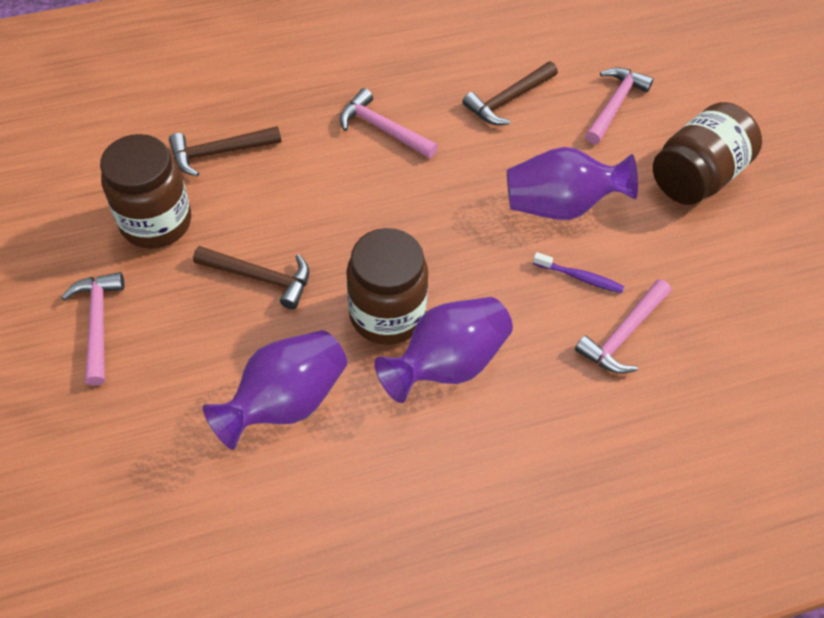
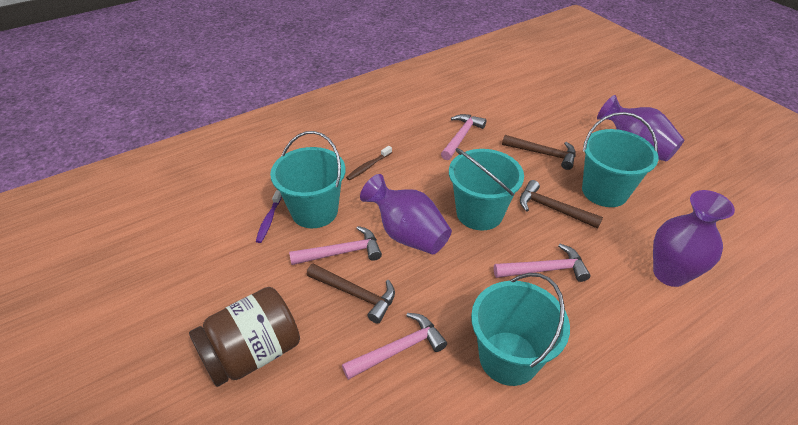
brown jar: [100,134,191,249] [346,228,428,345] [653,102,762,205] = 3 -> [189,287,300,387] = 1
brown toothbrush: none = 0 -> [346,146,392,180] = 1
turquoise bucket: none = 0 -> [270,131,346,228] [449,148,524,231] [471,273,570,386] [582,112,658,207] = 4

